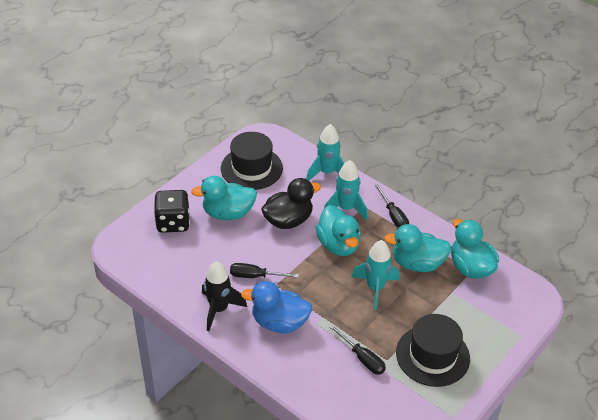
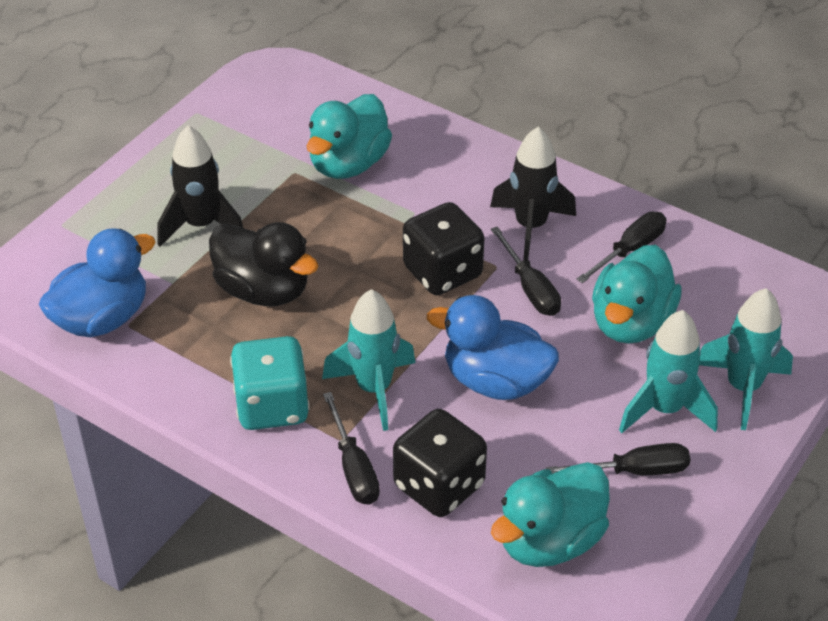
black dice: [154,190,190,233] = 1 -> [393,409,487,517] [403,202,484,295] = 2
black hat: [221,132,283,190] [396,314,470,387] = 2 -> none = 0
black rocket: [202,261,247,331] = 1 -> [157,125,243,247] [490,127,576,261] = 2
black screwdriver: [230,263,299,278] [330,325,386,375] [375,185,409,227] = 3 -> [323,392,380,504] [491,226,561,316] [546,443,690,475] [577,212,666,283] = 4
blue duck: [241,281,313,333] = 1 -> [39,228,155,337] [427,295,559,400] = 2
turquoise dice: none = 0 -> [230,336,310,430] = 1
turquoise duck: [191,176,257,220] [315,205,361,256] [384,224,452,272] [451,219,499,279] = 4 -> [307,94,392,179] [491,462,610,567] [592,245,682,344] = 3

